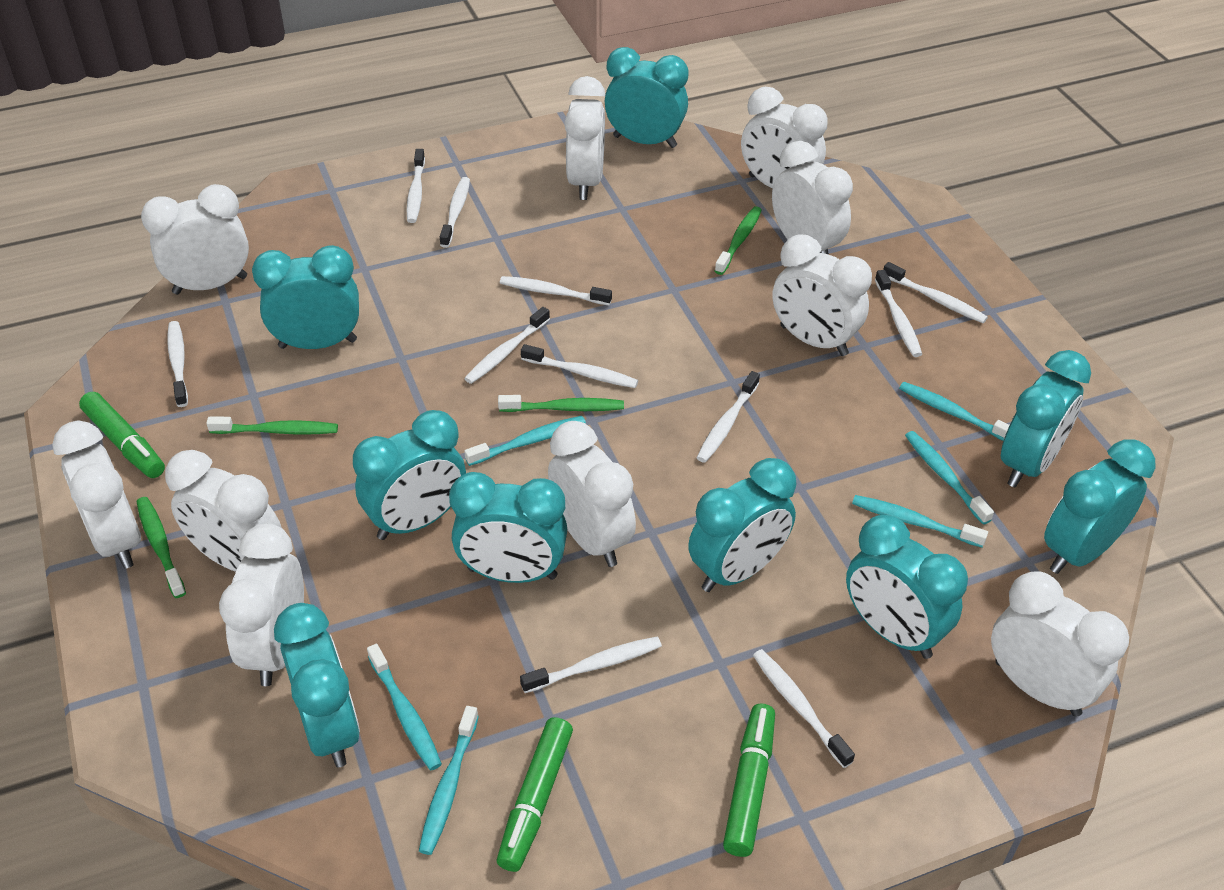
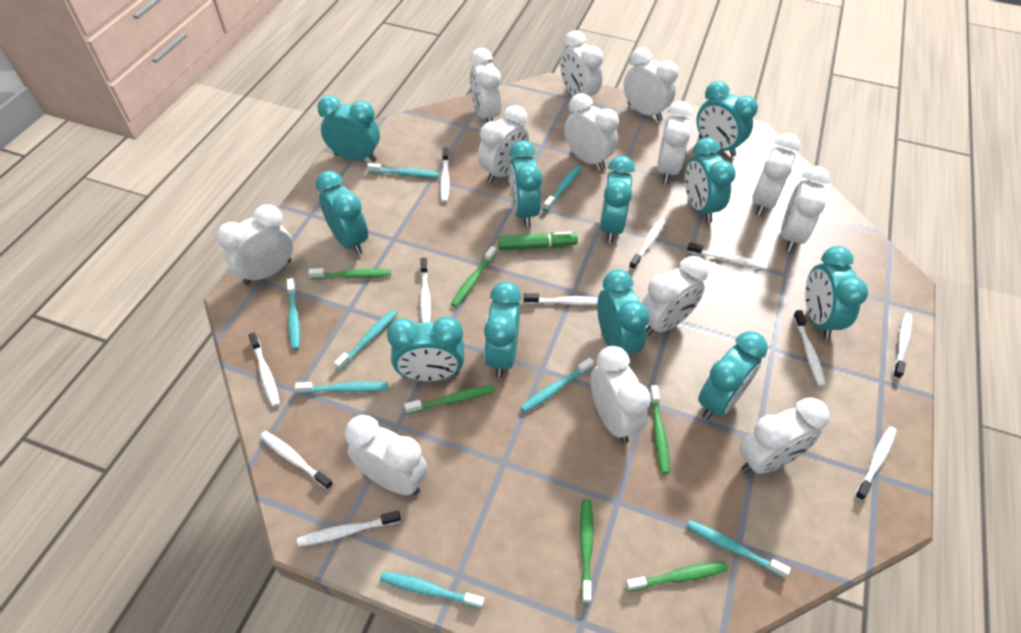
green marker: [79,392,165,478] [497,717,573,872] [723,703,775,857] = 3 -> [498,232,578,250] = 1
green toothbrush: [136,497,186,598] [206,417,338,435] [498,395,624,412] [715,206,762,275] = 4 -> [309,268,391,279] [404,385,495,414] [451,246,497,307] [580,499,593,603] [625,562,728,591] [649,385,670,474] = 6
turquoise clock: [252,245,359,349] [274,603,360,767] [353,410,466,540] [449,472,567,583] [605,47,688,148] [688,458,797,592] [846,515,968,659] [1001,350,1091,488] [1044,439,1156,574] = 9 -> [316,171,368,255] [317,95,380,162] [387,317,464,382] [484,282,521,378] [509,141,542,227] [597,269,650,354] [599,156,635,243] [685,138,736,223] [697,81,758,157] [698,331,768,420] [805,246,868,339] = 11
turquoise toothbrush: [367,644,442,770] [419,706,479,855] [464,416,586,466] [852,495,988,547] [899,382,1010,441] [905,431,994,525] = 6 -> [287,278,300,350] [295,382,388,394] [334,309,397,371] [367,163,439,178] [380,571,484,609] [520,358,594,413] [543,165,582,211] [687,520,791,578] = 8
white clock: [52,420,141,569] [141,184,249,295] [165,450,282,572] [219,523,304,686] [548,421,636,567] [564,76,605,200] [741,87,828,188] [772,141,853,255] [772,234,872,356] [991,571,1129,717] = 10 -> [217,204,293,285] [345,415,428,495] [470,48,502,122] [478,105,529,183] [560,30,603,106] [564,93,619,170] [591,346,651,443] [624,48,678,121] [642,256,708,336] [657,101,693,184] [740,397,830,474] [752,133,801,216] [781,166,830,252] = 13

